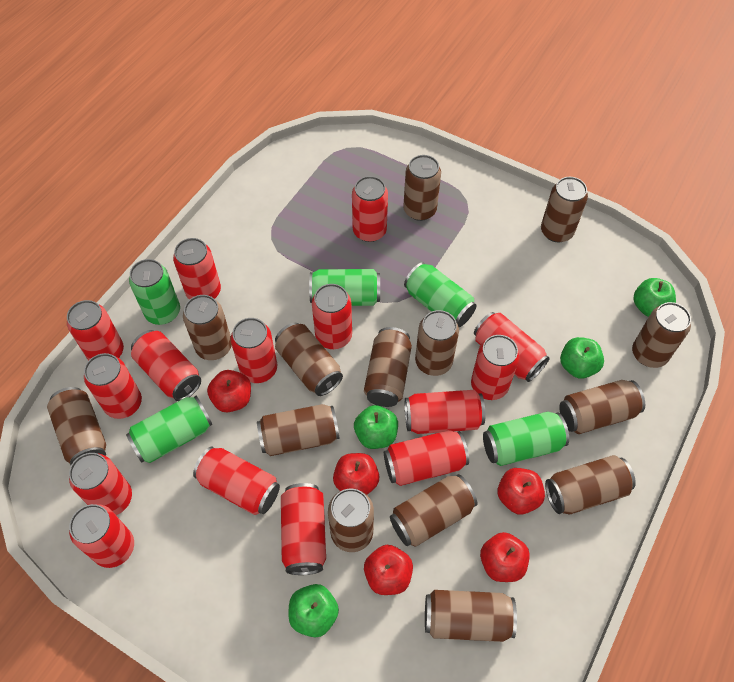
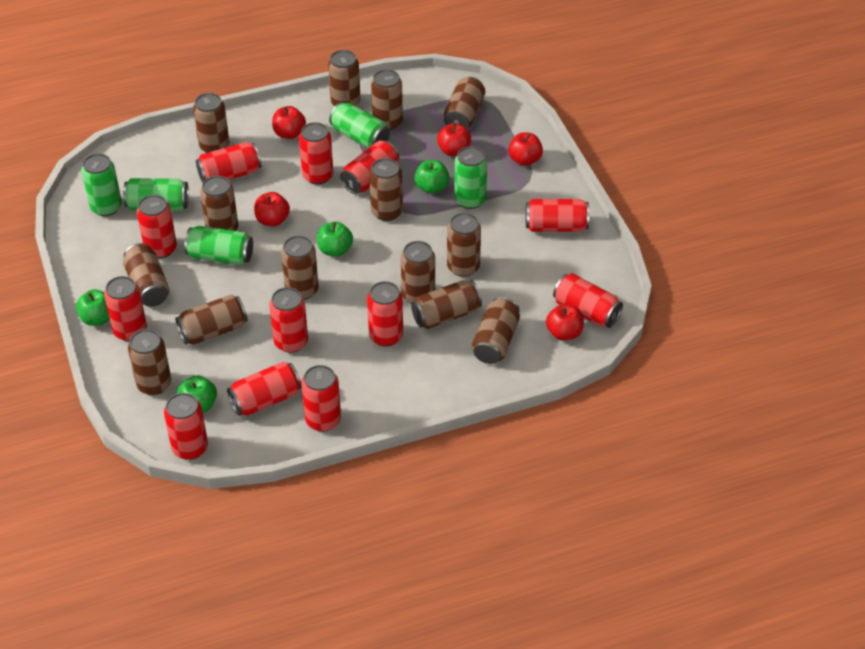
red can: [67,300,124,360] [69,453,132,515] [69,504,134,568] [84,353,142,419] [131,330,201,401] [173,238,221,300] [193,447,280,515] [231,318,277,383] [281,483,326,575] [312,284,352,349] [352,176,388,242] [384,430,469,486] [405,390,485,434] [471,335,519,400] [474,312,550,382] = 15 -> [104,276,147,341] [137,195,177,258] [164,393,208,460] [196,142,261,183] [227,362,302,416] [269,287,308,353] [299,122,333,185] [301,365,341,432] [340,141,399,194] [367,281,403,347] [526,199,589,232] [553,273,623,328] = 12

